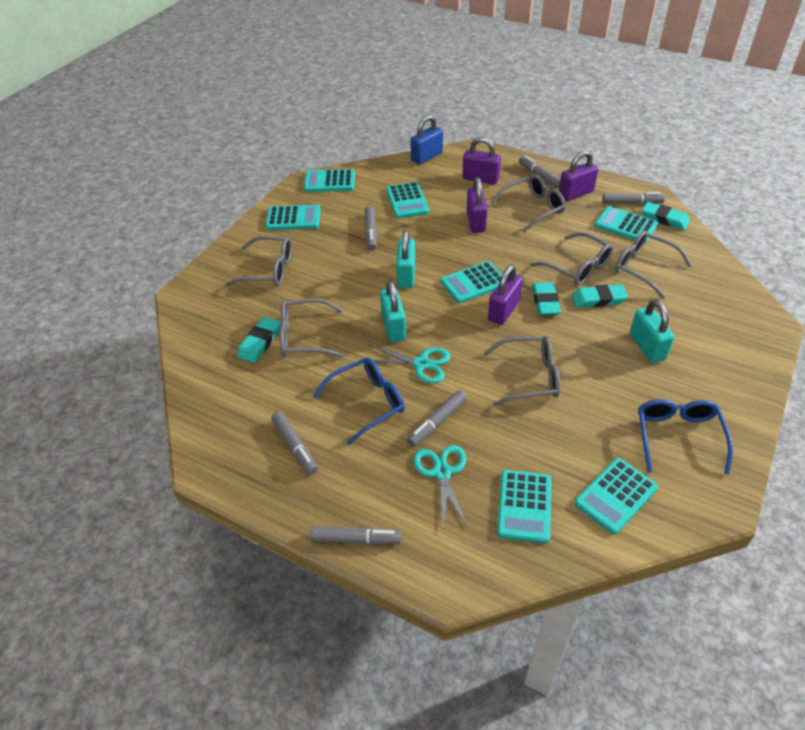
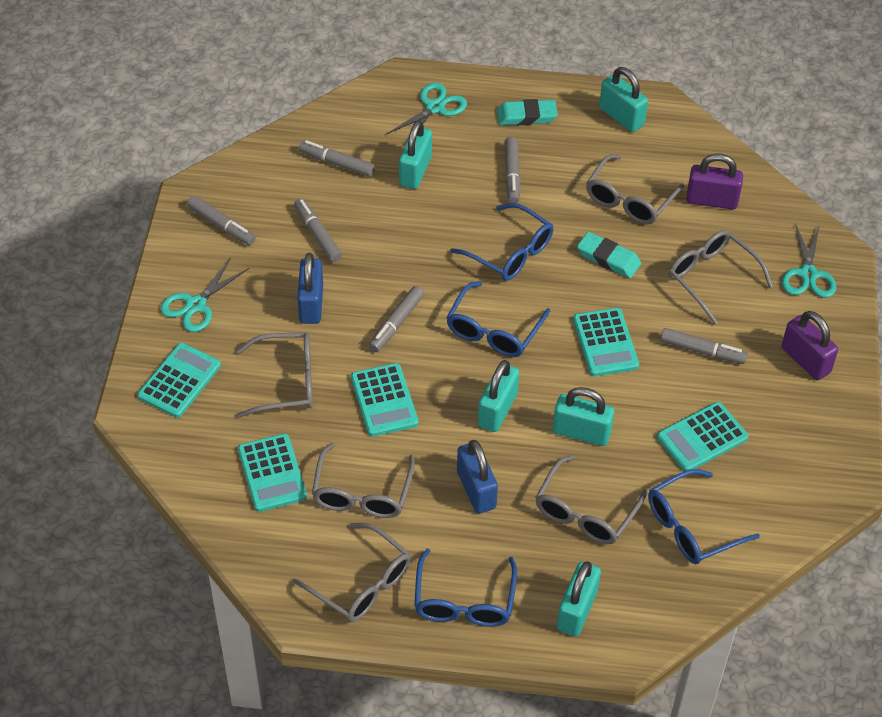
blue glasses: [313,357,405,445] [638,399,733,475] = 2 -> [414,549,517,627] [446,281,550,357] [450,203,553,281] [648,469,760,564] = 4
blue padlock: [410,115,443,165] = 1 -> [297,253,323,324] [457,440,498,514] = 2
purple padlock: [462,137,501,185] [466,177,488,233] [488,265,523,325] [559,151,598,201] = 4 -> [686,154,743,209] [782,311,838,380] = 2
turquoise calculator: [266,205,321,230] [304,169,355,192] [386,182,429,218] [441,261,502,303] [497,470,551,544] [574,458,658,534] [595,206,658,243] = 7 -> [138,343,221,418] [238,434,307,512] [351,363,418,437] [573,308,639,376] [657,402,748,471] = 5
turquoise eraser: [237,317,281,363] [532,282,561,315] [572,285,628,308] [642,202,690,230] = 4 -> [497,99,558,125] [577,232,641,278] = 2
turquoise padlock: [380,280,406,342] [396,230,415,288] [630,299,674,363] = 3 -> [399,120,432,189] [478,360,519,432] [553,387,614,446] [557,561,601,637] [599,67,648,132] = 5
turquoise scissors: [370,345,450,383] [413,445,468,528] = 2 -> [160,258,249,332] [387,83,467,146] [782,223,836,298] = 3

